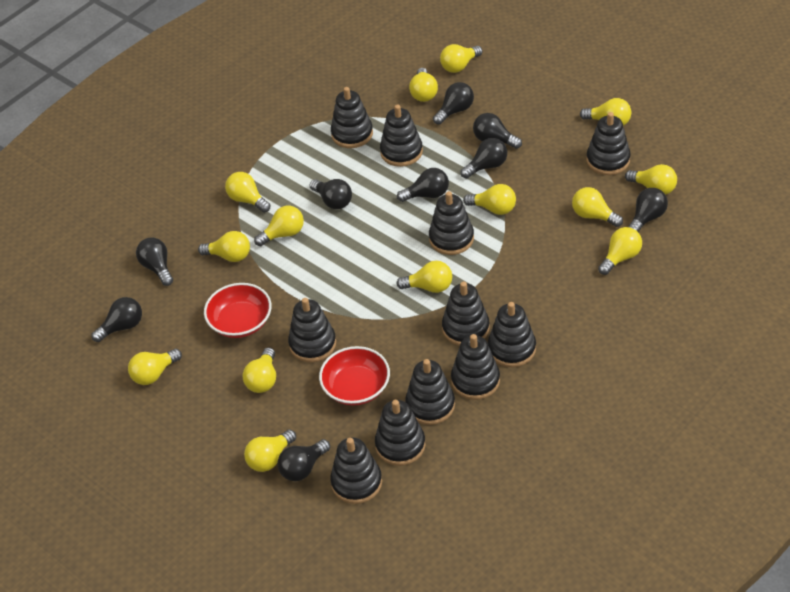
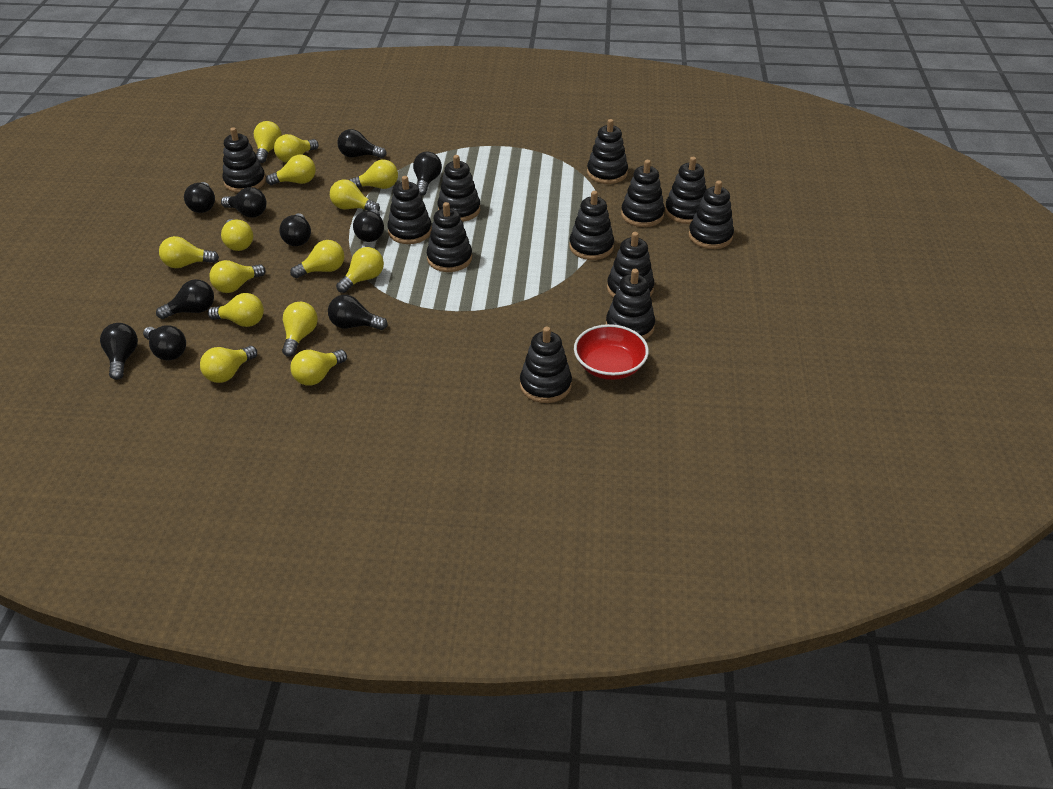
black light bulb: [92,297,142,342] [136,238,173,286] [278,439,330,481] [309,179,352,209] [397,168,449,202] [433,82,474,125] [460,138,507,179] [473,113,522,149] [628,188,668,232] = 9 -> [100,323,138,380] [143,325,186,360] [156,279,214,319] [184,182,215,213] [221,187,266,217] [279,213,311,246] [328,295,388,330] [337,129,387,158] [353,209,384,242] [413,152,442,196] = 10
black stacking toy: [288,298,336,362] [330,437,382,504] [331,87,373,148] [375,400,425,466] [380,105,423,167] [405,359,455,425] [429,191,474,255] [442,281,490,346] [451,334,500,400] [488,302,536,367] [586,112,631,175] = 11 -> [223,127,266,193] [387,176,432,244] [427,202,472,272] [437,155,480,222] [520,327,572,403] [569,191,614,260] [587,119,628,184] [606,269,655,339] [607,232,655,298] [621,160,665,227] [665,157,706,224] [689,180,734,249] = 12
red bowl: [204,283,272,338] [319,346,390,405] = 2 -> [574,324,649,380] = 1

